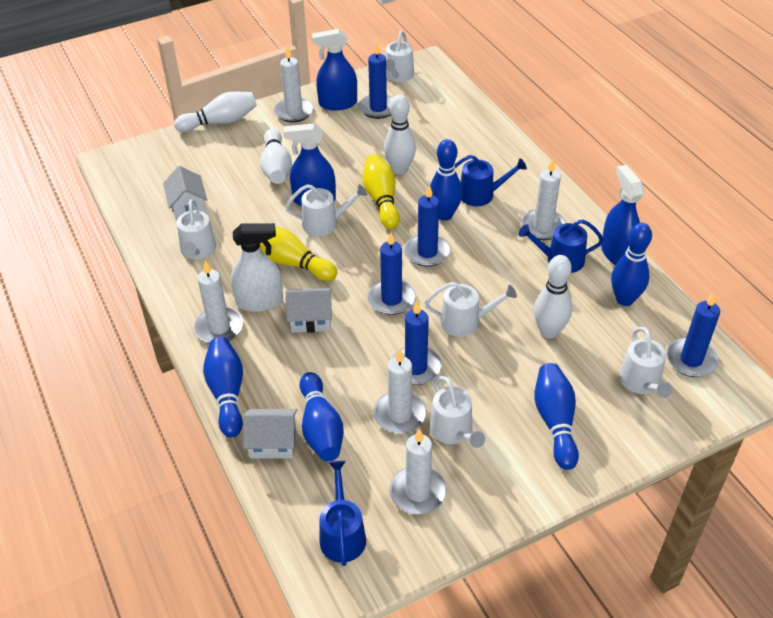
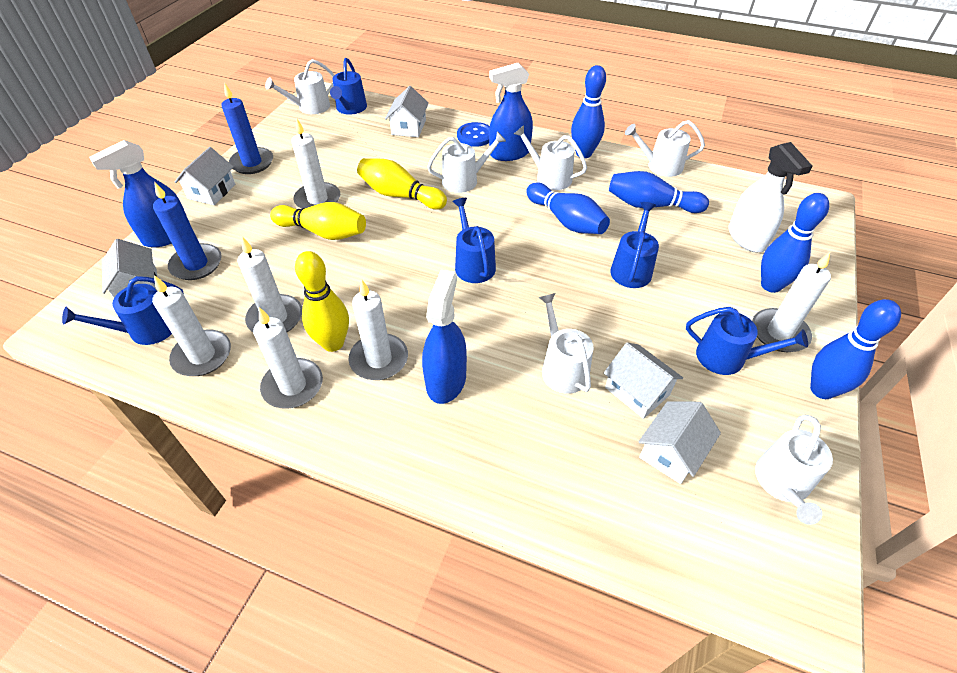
blue button: none = 0 -> [457,122,490,147] = 1
blue candle: [359,42,393,119] [368,232,416,315] [392,301,442,385] [405,185,451,267] [666,293,720,377] = 5 -> [153,182,222,280] [221,82,273,174] = 2
blue watering can: [320,461,366,566] [455,155,527,206] [519,219,603,273] = 3 -> [62,276,184,345] [330,58,367,115] [452,198,496,283] [610,202,659,288] [686,307,808,375] = 5
white bowling pin: [174,92,257,132] [260,128,292,184] [384,95,416,175] [534,255,572,338] = 4 -> none = 0
white candle: [194,261,243,343] [274,46,313,122] [373,349,427,434] [390,428,447,514] [521,159,566,240] = 5 -> [152,275,231,376] [237,236,302,332] [253,307,323,409] [291,119,340,209] [348,280,408,380] [752,252,831,352] = 6
white house: [163,166,207,221] [243,409,297,458] [286,288,332,333] = 3 -> [102,239,158,298] [175,147,235,205] [385,86,429,137] [604,343,683,419] [638,401,721,484] = 5
yellow bowling pin: [260,227,337,281] [363,154,400,229] = 2 -> [270,202,366,240] [295,251,349,352] [357,158,447,209] = 3

